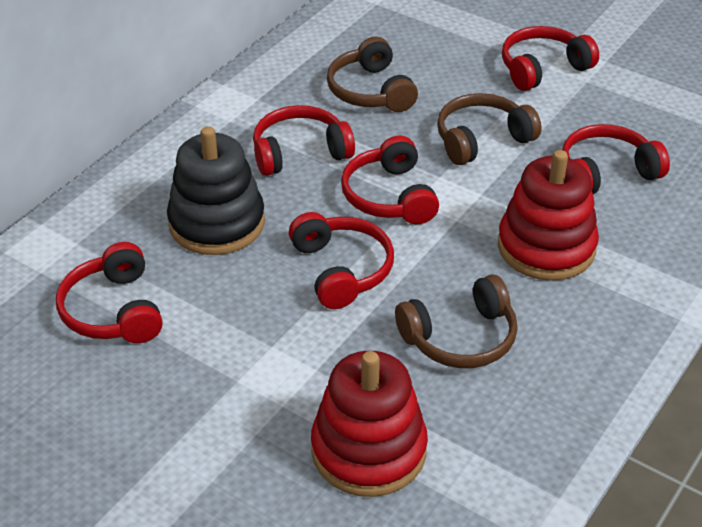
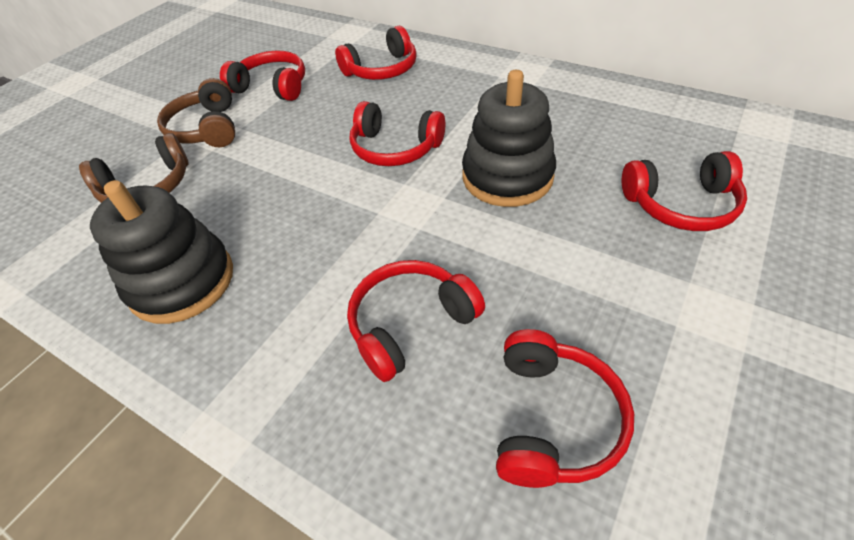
black stacking toy: [167,126,265,255] = 1 -> [90,180,233,324] [462,70,556,207] = 2
brown headphones: [327,37,418,112] [395,274,518,368] [437,93,541,165] = 3 -> [79,133,189,203] [157,78,235,147] = 2
red stacking toy: [311,351,428,497] [498,150,599,281] = 2 -> none = 0

